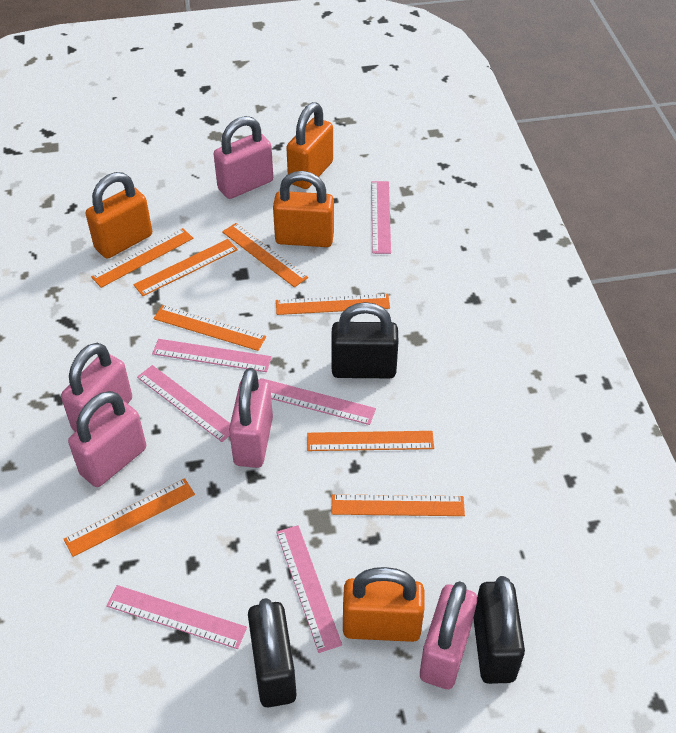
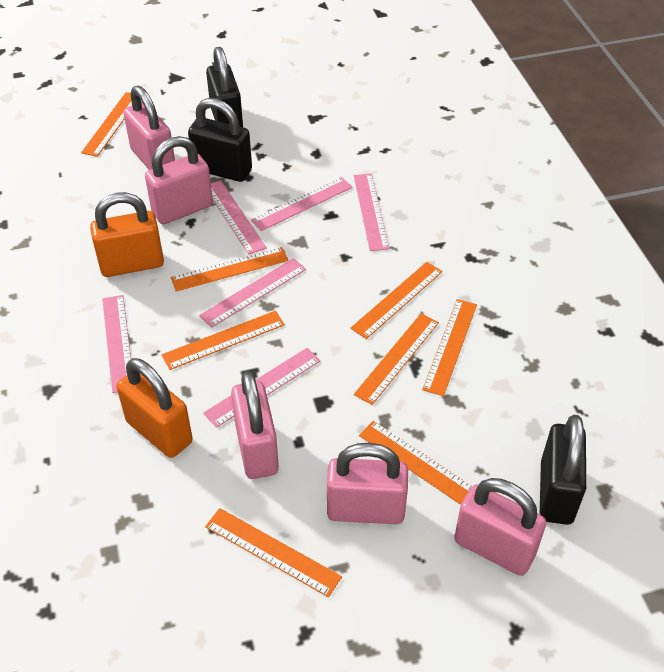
orange padlock: [86,172,152,259] [273,171,334,247] [286,102,333,189] [343,567,424,642] = 4 -> [90,192,164,277] [116,358,193,458] = 2

